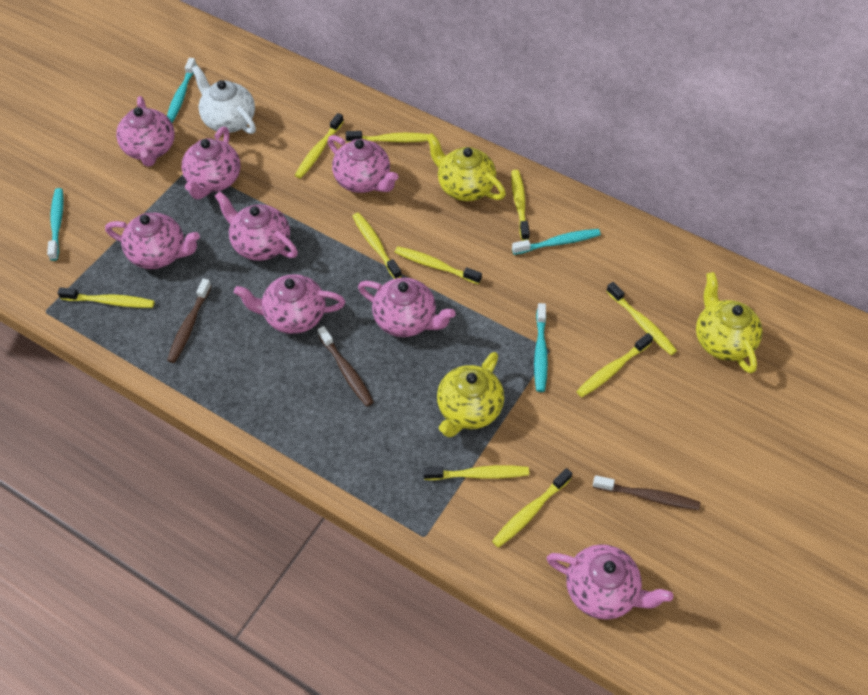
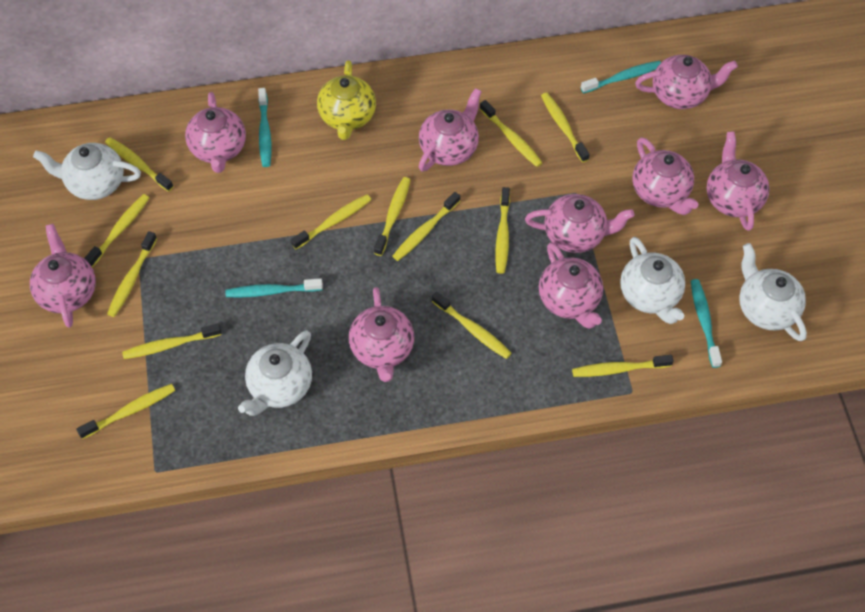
brown toothbrush: [167,279,211,363] [318,326,374,406] [593,475,700,510] = 3 -> none = 0
pink teapot: [105,213,200,269] [116,96,175,167] [181,127,240,199] [215,191,298,261] [234,274,345,334] [327,135,398,193] [358,278,456,337] [547,544,673,620] = 8 -> [30,224,96,328] [185,92,246,173] [349,287,414,382] [419,88,482,171] [525,194,634,253] [539,242,603,329] [632,137,698,215] [635,55,738,109] [707,131,769,231] = 9
white teapot: [192,65,256,134] = 1 -> [33,143,141,200] [238,330,312,416] [620,237,685,324] [739,243,807,341] = 4
yellow teapot: [426,133,506,201] [437,352,504,437] [696,272,763,374] = 3 -> [317,60,376,140] = 1
yellow toothbrush: [58,287,155,308] [295,113,344,178] [346,131,429,143] [352,213,402,279] [395,246,482,284] [423,465,529,480] [492,468,572,547] [511,170,530,241] [576,333,653,397] [606,282,677,355] = 10 -> [77,384,175,439] [84,194,149,267] [105,137,174,192] [107,231,157,317] [122,324,222,359] [291,194,371,249] [374,177,411,256] [393,192,460,261] [432,292,511,359] [480,100,542,167] [495,187,510,274] [541,92,590,163] [572,355,674,377] = 13

